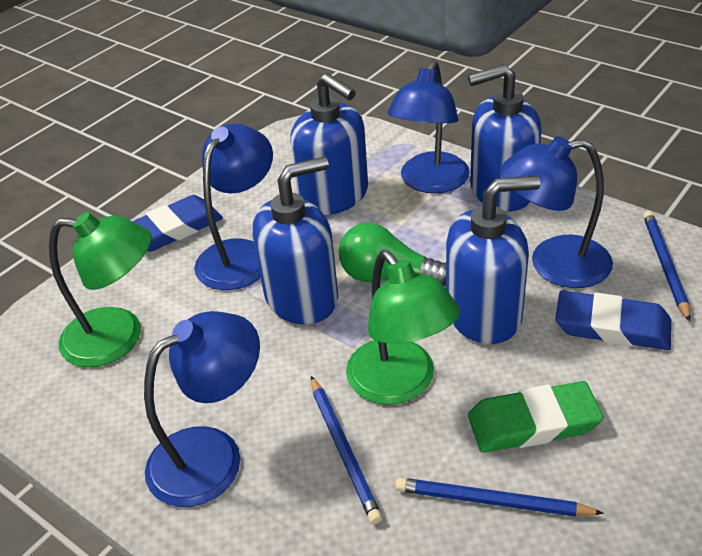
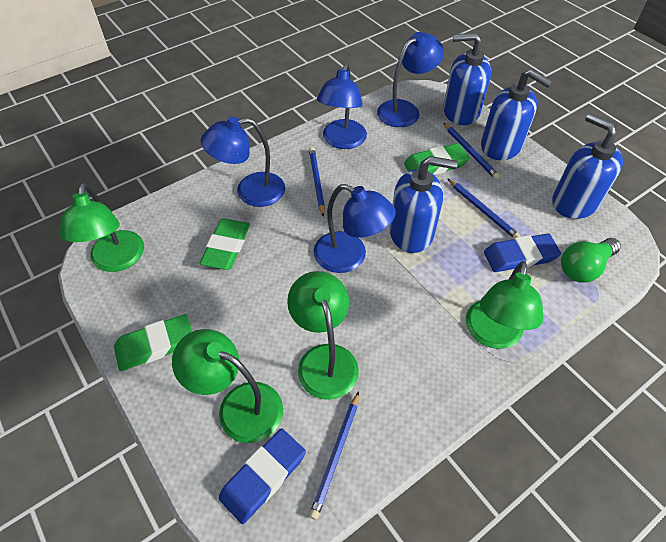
blue pencil: [311,376,382,524] [395,477,604,517] [643,211,690,322] = 3 -> [309,147,325,217] [309,391,359,520] [443,123,500,179] [447,178,521,238] = 4
green eraser: [468,381,604,453] = 1 -> [114,314,193,371] [200,218,250,270] [404,143,469,175] = 3
green lamp: [49,212,152,367] [346,250,460,405] = 2 -> [60,183,144,272] [172,329,283,443] [287,271,359,400] [466,261,543,349] = 4

